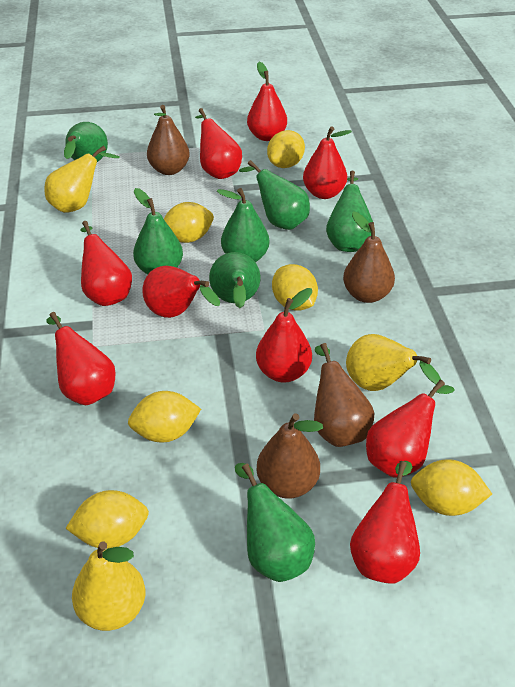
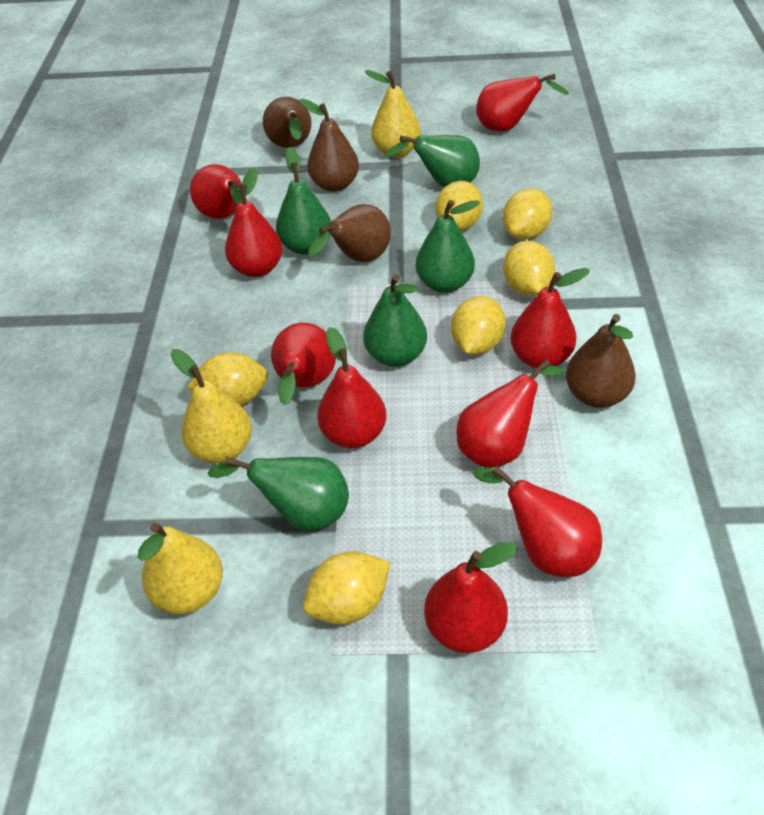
green pear: [64,122,108,162] [133,188,183,274] [209,252,260,308] [217,188,269,262] [235,463,315,582] [239,160,310,230] [326,171,373,252] = 7 -> [208,457,349,531] [276,147,331,255] [363,274,427,367] [384,135,480,187] [416,200,480,293] = 5

